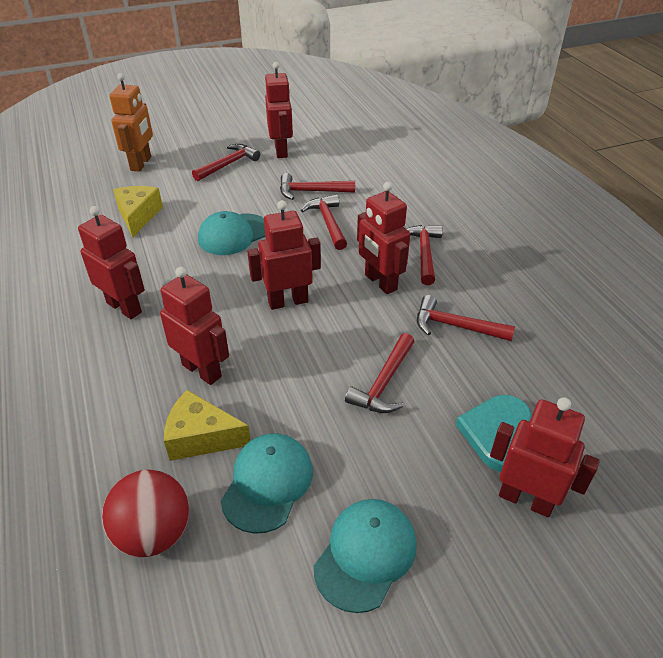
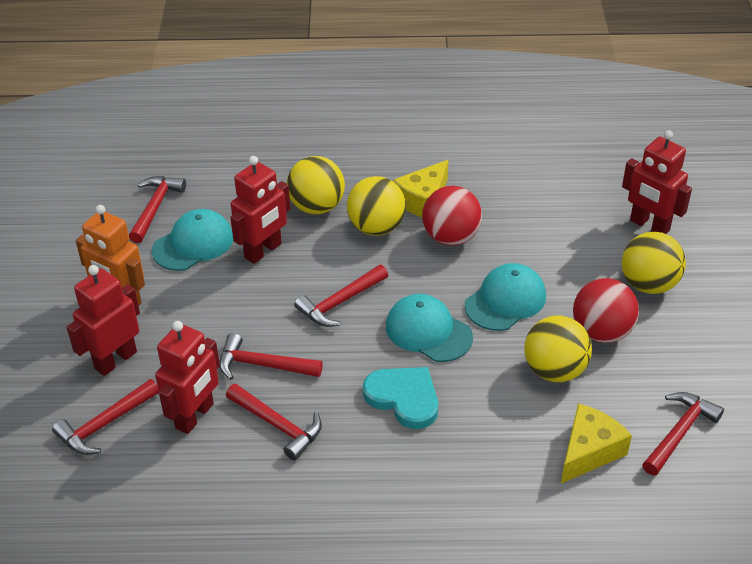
red ball: [102,470,189,557] = 1 -> [422,186,482,246] [573,278,639,343] = 2
red robot: [78,206,145,319] [160,267,229,385] [247,200,321,310] [265,62,293,158] [357,182,410,294] [490,397,600,517] = 6 -> [67,265,140,376] [155,321,220,434] [230,156,290,264] [622,130,692,234] = 4
yellow ball: none = 0 -> [287,156,345,214] [347,176,406,236] [524,315,592,382] [622,232,686,294] = 4

